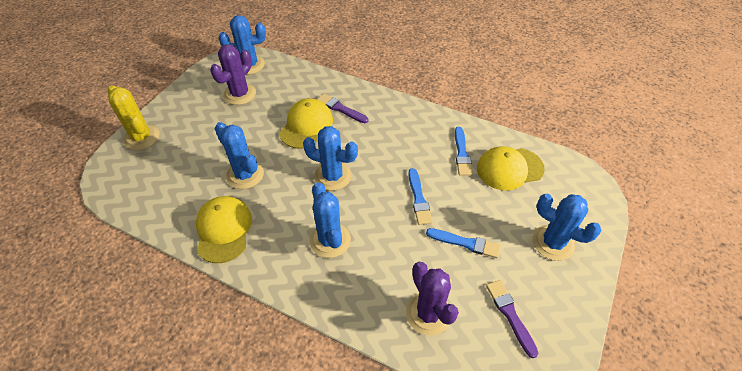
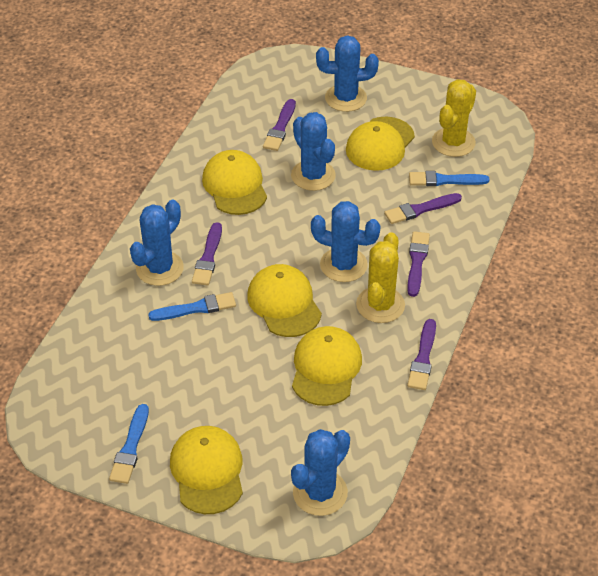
purple brush: [317,94,369,123] [486,280,538,358] = 2 -> [192,222,222,285] [263,99,296,151] [384,193,462,224] [407,231,430,297] [407,319,436,390] = 5
purple cactus: [210,44,256,105] [406,262,459,336] = 2 -> none = 0
yellow cactus: [108,85,160,150] = 1 -> [356,232,405,323] [432,79,476,157] = 2
yellow cap: [196,196,252,263] [279,98,333,149] [477,146,545,191] = 3 -> [170,426,243,514] [202,150,267,215] [247,264,322,337] [292,326,362,406] [346,117,415,171] = 5

